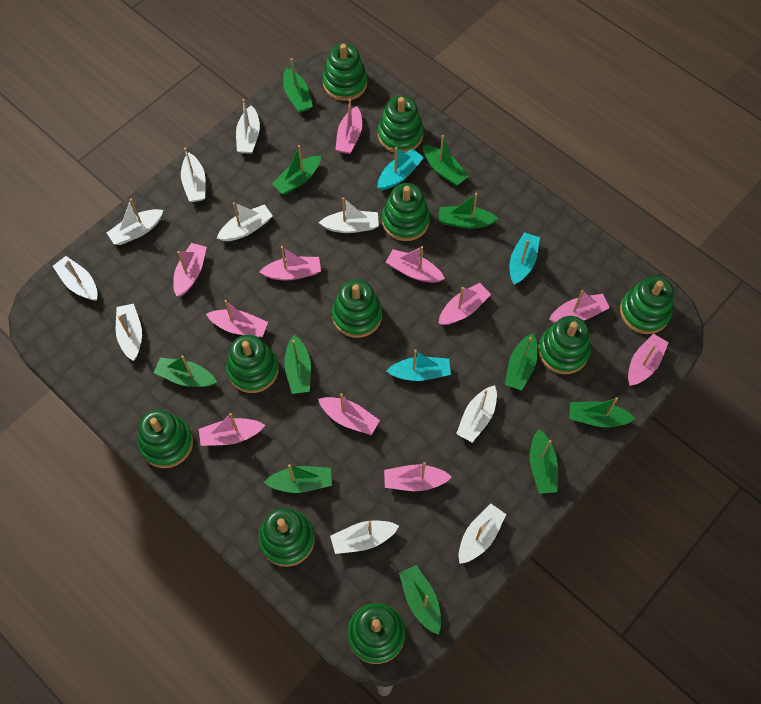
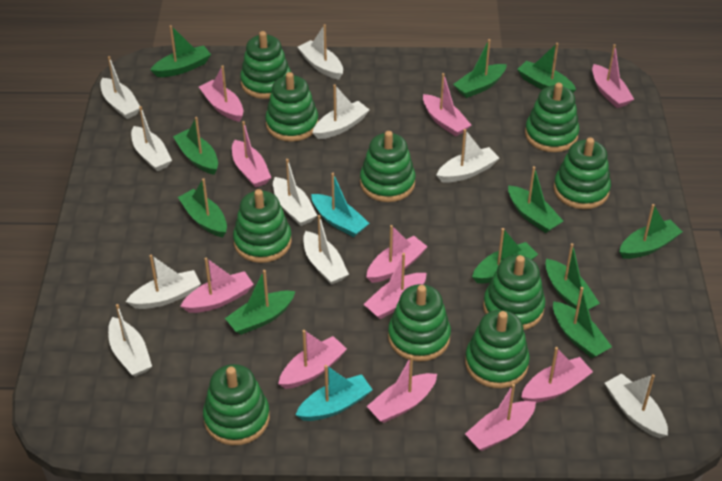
turquoise boat: [377,147,424,190] [386,350,451,381] [510,232,540,285] = 3 -> [296,365,373,421] [311,173,369,237] = 2

